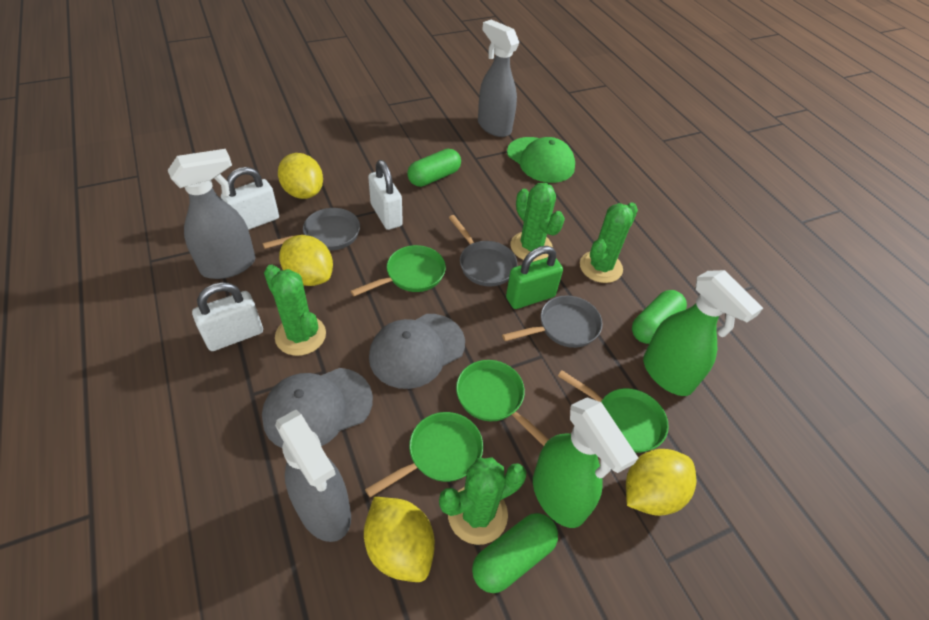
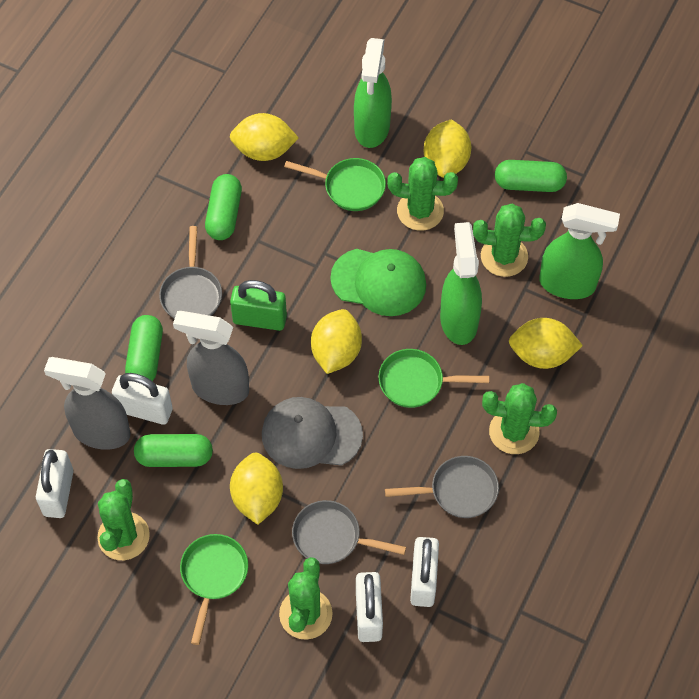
green cactus: [264,265,326,356] [439,458,527,545] [510,183,565,262] [580,202,638,283] = 4 -> [97,479,150,560] [279,557,333,640] [387,157,458,231] [473,204,546,277] [482,383,557,454] = 5
green capsule: [407,149,461,187] [472,513,558,593] [632,290,687,344] = 3 -> [125,315,163,381] [134,434,213,467] [205,174,242,240] [495,160,567,192] = 4
green pan: [351,245,446,296] [365,412,483,497] [456,360,549,446] [558,370,669,453] = 4 -> [180,534,248,645] [284,158,386,211] [378,349,489,408] = 3
green spray bottle: [533,397,638,528] [643,270,763,396] = 2 -> [354,38,392,148] [440,222,482,345] [539,203,620,299] = 3
grey cap: [262,368,373,448] [369,314,465,389] = 2 -> [262,397,363,469] = 1
grey spray bottle: [168,149,256,279] [275,410,351,542] [478,20,519,137] = 3 -> [44,357,131,450] [173,311,249,405] = 2
white padlock: [192,282,263,351] [221,167,279,230] [368,160,403,230] = 3 -> [36,449,74,518] [112,373,173,425] [356,572,383,642] [410,537,439,607] = 4
yellow lemon: [278,153,323,199] [279,235,333,286] [364,497,435,582] [626,449,697,516] = 4 -> [230,113,299,161] [230,453,283,525] [311,309,362,374] [424,119,471,178] [509,318,583,369] = 5

